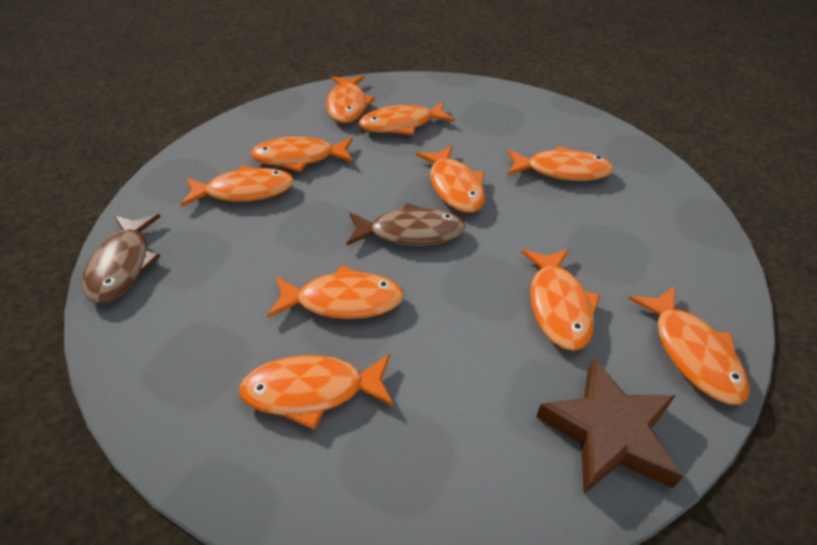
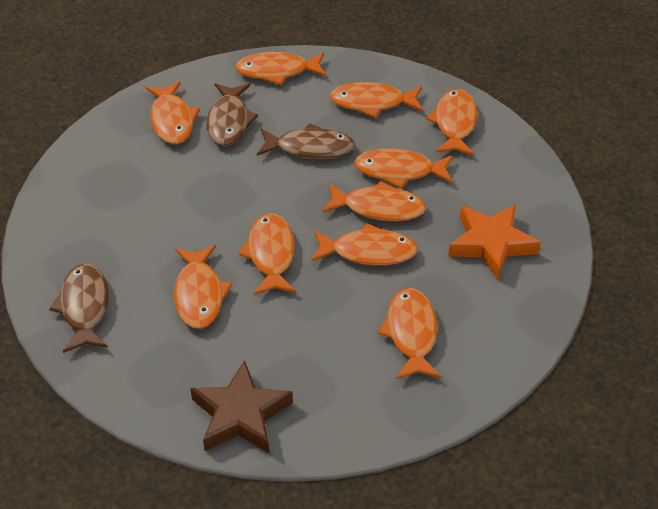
brown fish: [82,214,161,303] [347,203,466,246] = 2 -> [49,264,109,353] [207,83,258,146] [257,123,355,159] = 3
orange star: none = 0 -> [448,204,541,280] = 1

